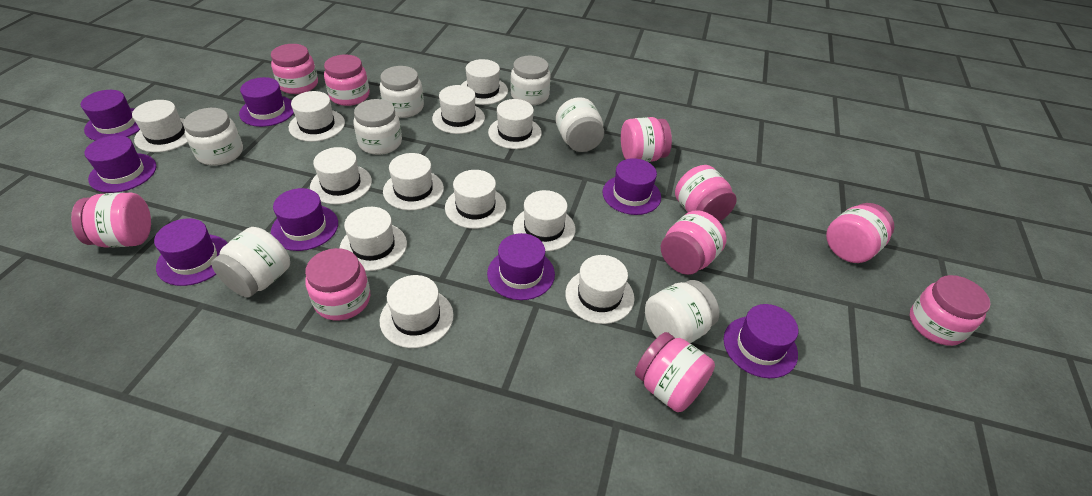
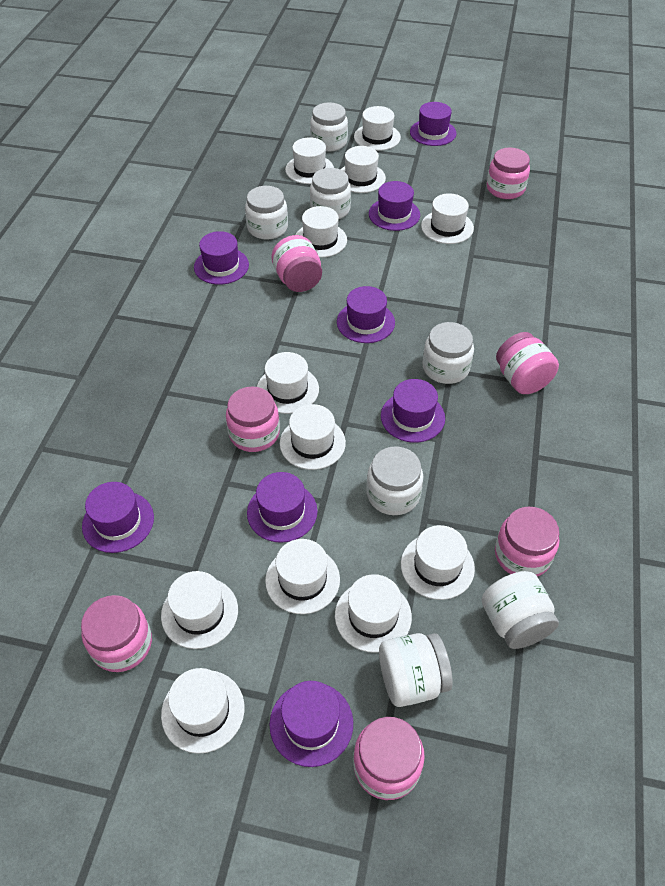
pink jar: [71,192,151,248] [271,44,318,94] [305,248,370,320] [324,54,370,106] [621,117,672,162] [635,332,715,412] [661,210,727,275] [675,165,737,222] [826,203,894,263] [910,275,991,346] = 10 -> [81,595,152,672] [226,386,280,452] [271,235,322,292] [353,717,425,800] [487,147,530,199] [495,507,559,577] [496,332,559,394] = 7

